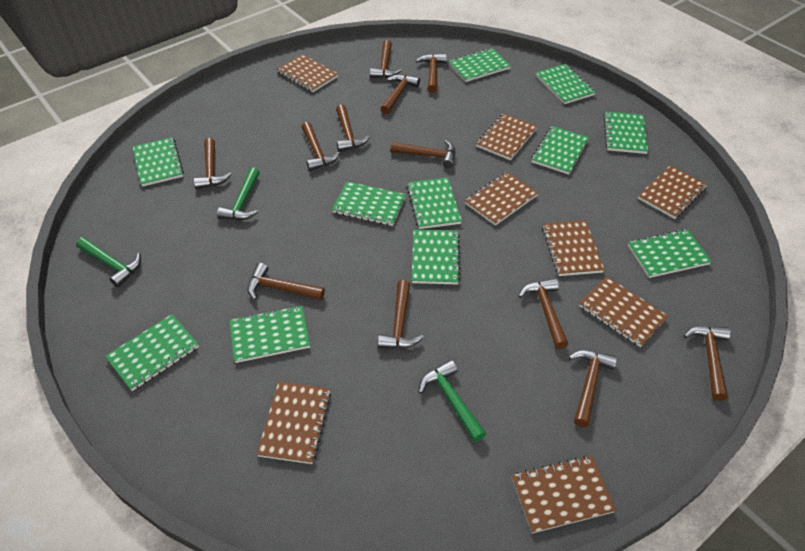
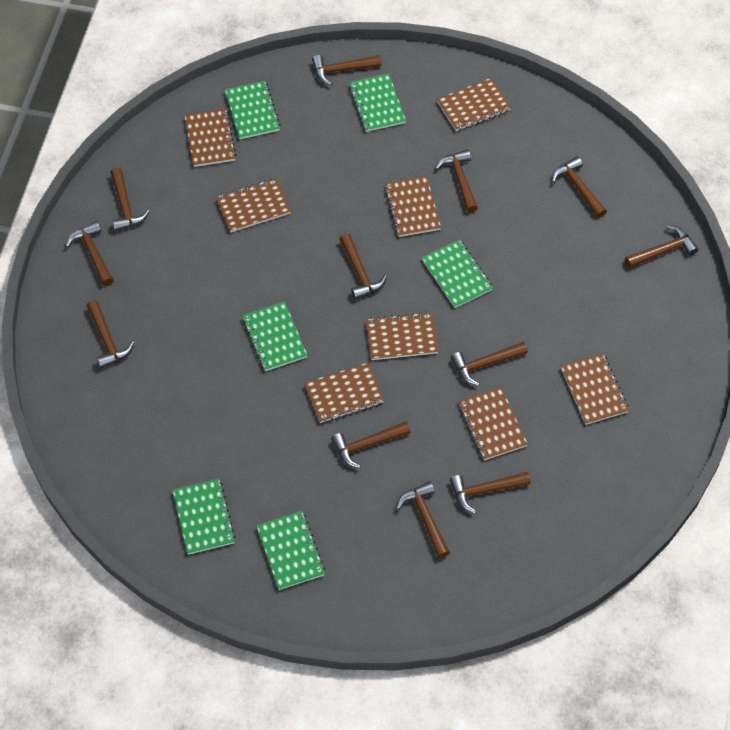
green hammer: [76,237,141,287] [217,167,260,220] [419,360,486,442] = 3 -> none = 0
green notebook: [105,314,199,391] [133,137,184,187] [229,305,310,363] [332,181,406,226] [407,177,462,229] [412,229,461,285] [449,48,511,82] [531,126,589,175] [536,64,596,104] [604,111,648,154] [628,229,712,278] = 11 -> [173,478,236,555] [225,80,281,139] [242,301,308,371] [256,511,325,590] [349,73,406,132] [422,239,493,308] = 6

